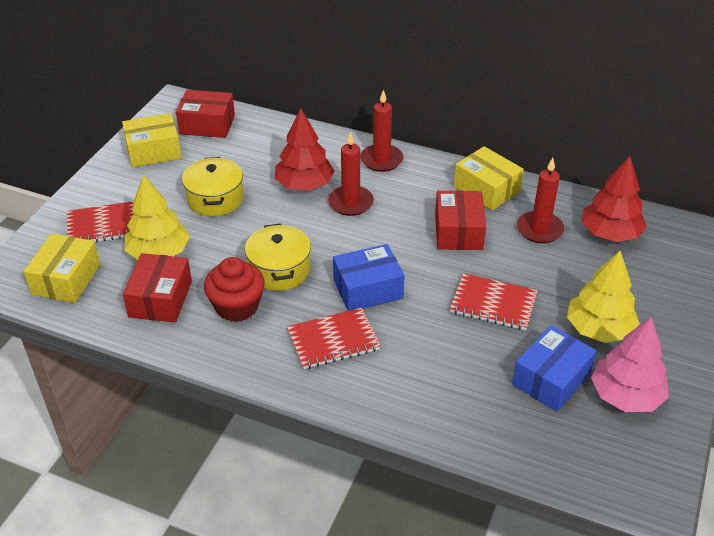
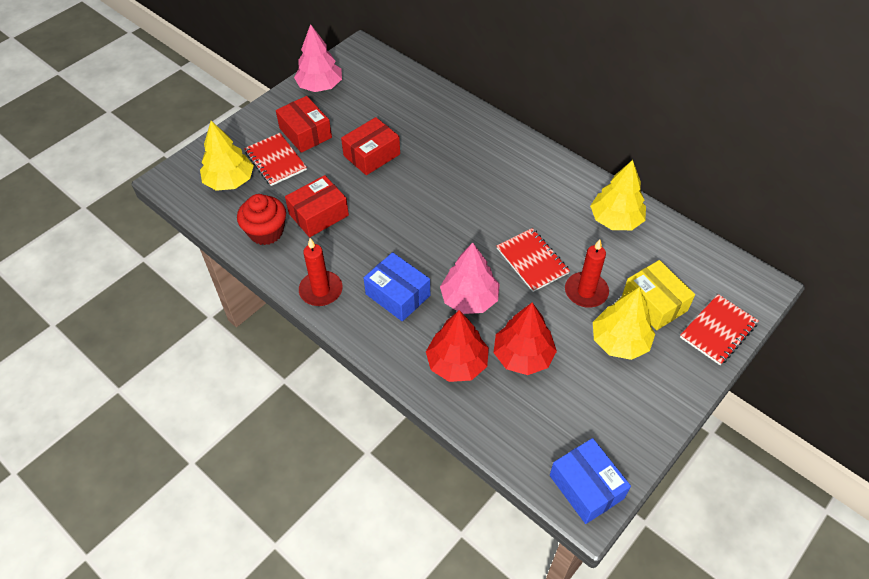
pink tree: [591,317,669,412] = 1 -> [294,24,342,92] [440,242,500,314] = 2
red candle: [328,131,374,216] [360,90,404,172] [517,158,564,243] = 3 -> [299,238,343,306] [565,239,609,307] = 2
yellow box: [23,233,100,303] [122,113,182,167] [454,146,524,211] = 3 -> [622,260,695,330] = 1
yellow pot: [182,157,244,216] [245,223,311,291] = 2 -> none = 0
yellow tree: [124,175,190,260] [567,251,640,343] = 2 -> [200,121,254,191] [590,160,646,230] [593,287,655,360] = 3

